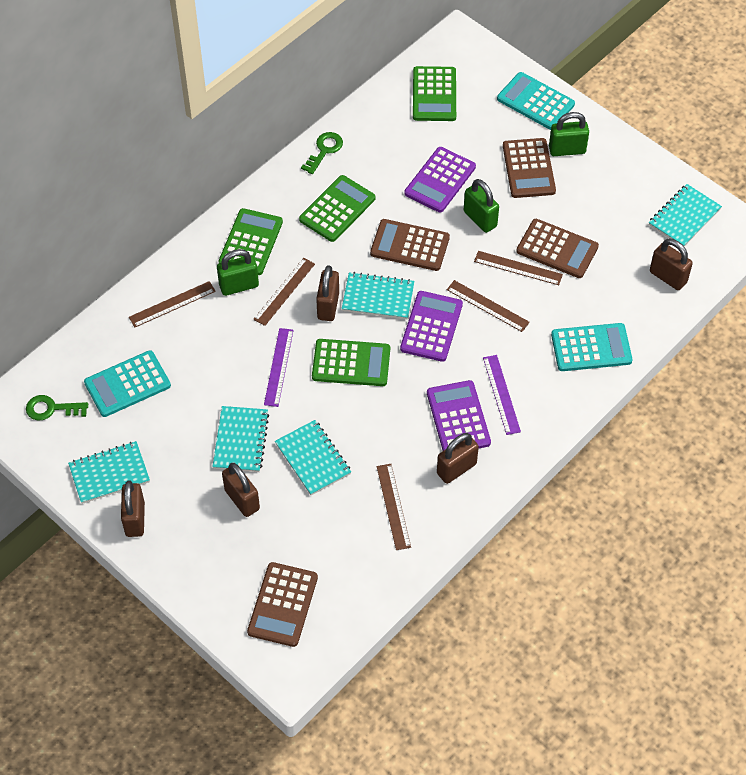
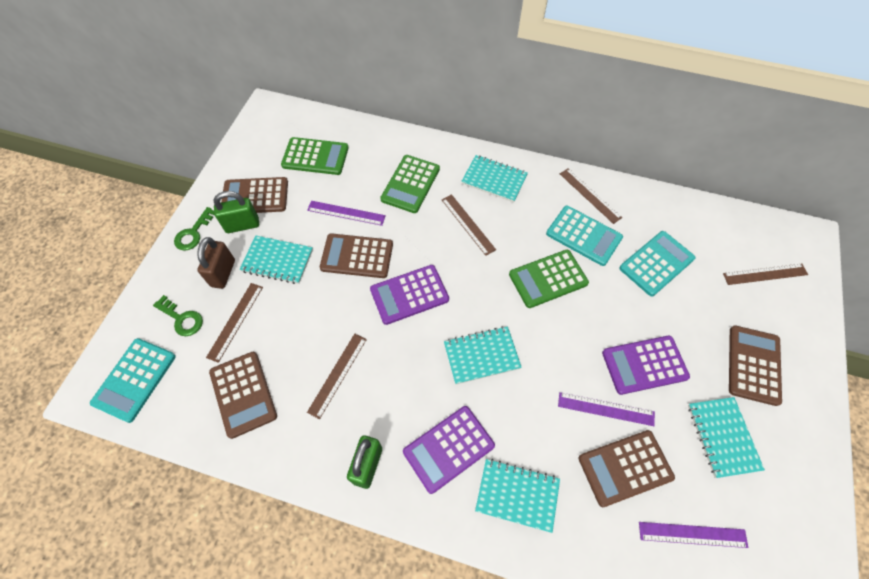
brown calculator: [247,562,318,647] [370,219,450,271] [503,138,556,198] [516,219,599,278] = 4 -> [209,352,277,439] [221,177,288,213] [320,233,393,278] [578,430,675,507] [729,325,782,406] = 5
brown padlock: [121,480,145,537] [222,463,260,517] [316,265,339,321] [437,433,479,484] [650,239,693,290] = 5 -> [197,237,235,289] = 1
green calculator: [219,208,283,275] [299,175,375,242] [312,339,390,386] [413,66,456,121] = 4 -> [281,137,349,175] [380,155,440,213] [509,250,589,308] = 3
green padlock: [217,249,259,296] [464,179,499,233] [549,112,589,156] = 3 -> [214,191,259,233] [347,435,382,489] = 2
purple ruler: [264,328,294,407] [483,355,521,435] = 2 -> [307,201,386,226] [558,392,655,426] [639,522,748,548] = 3

